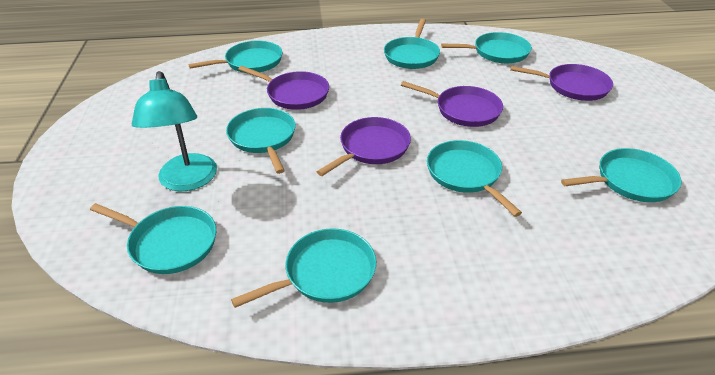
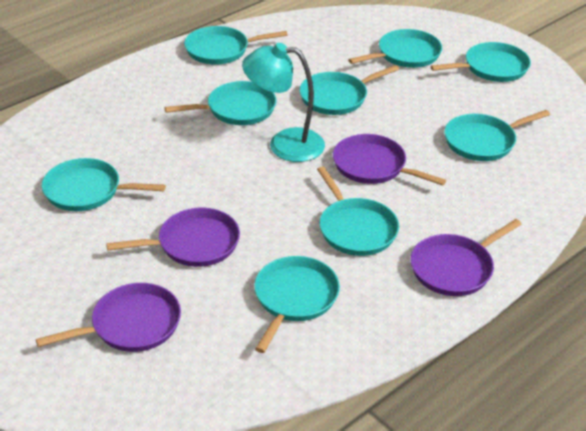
turquoise pan: [90,203,216,274] [188,40,282,73] [226,108,296,174] [231,228,376,308] [384,19,440,69] [427,140,522,217] [441,32,532,63] [561,148,682,202] = 8 -> [42,158,166,211] [165,81,277,125] [184,26,288,65] [254,256,340,353] [300,65,399,115] [317,167,399,256] [348,29,442,68] [430,42,531,82] [444,110,550,161] = 9

